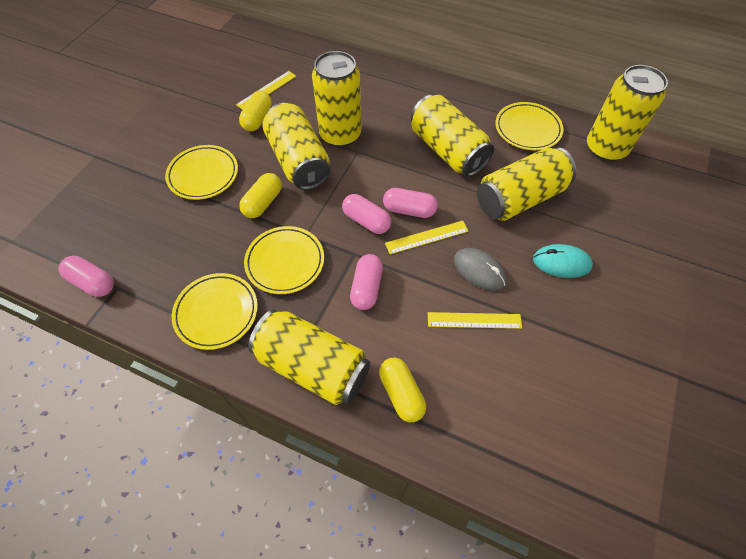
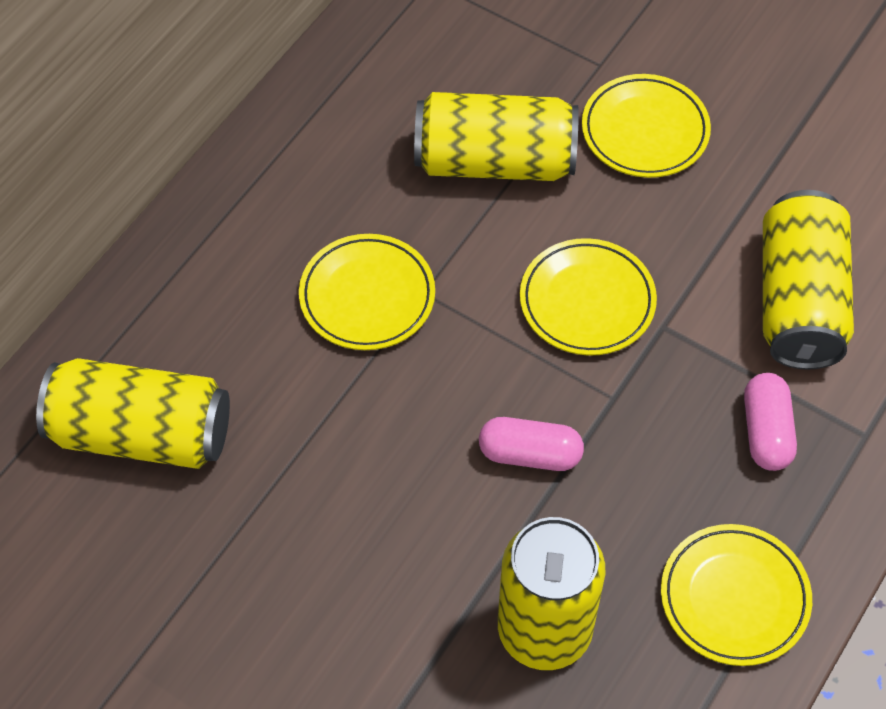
grey mouse: [454,248,506,291] = 1 -> none = 0
pink capsule: [59,256,114,297] [342,194,391,234] [350,254,383,310] [383,188,438,218] = 4 -> [479,417,584,471] [744,373,797,471] = 2
turquoise mouse: [533,244,593,278] = 1 -> none = 0
yellow can: [248,310,370,405] [263,103,331,190] [312,51,362,147] [411,95,494,177] [477,147,576,221] [587,65,668,161] = 6 -> [36,358,230,469] [414,92,579,181] [498,517,605,670] [763,190,854,369] = 4
yellow capsule: [239,91,272,131] [239,173,282,218] [379,358,426,422] = 3 -> none = 0
yellow ruler: [236,71,296,110] [385,221,469,254] [428,312,522,329] = 3 -> none = 0

